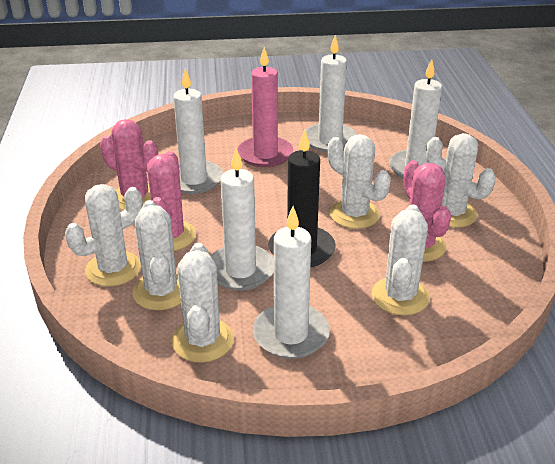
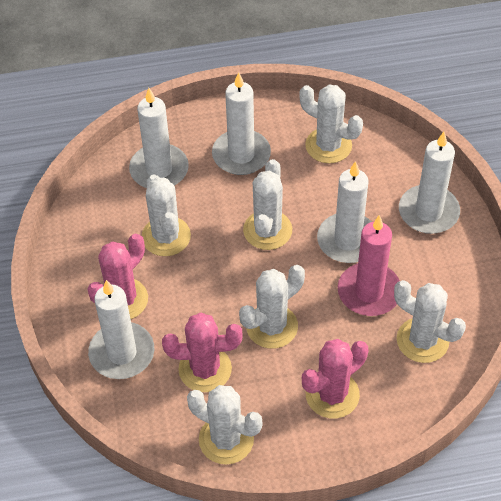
black candle: [268,130,336,268] = 1 -> none = 0

